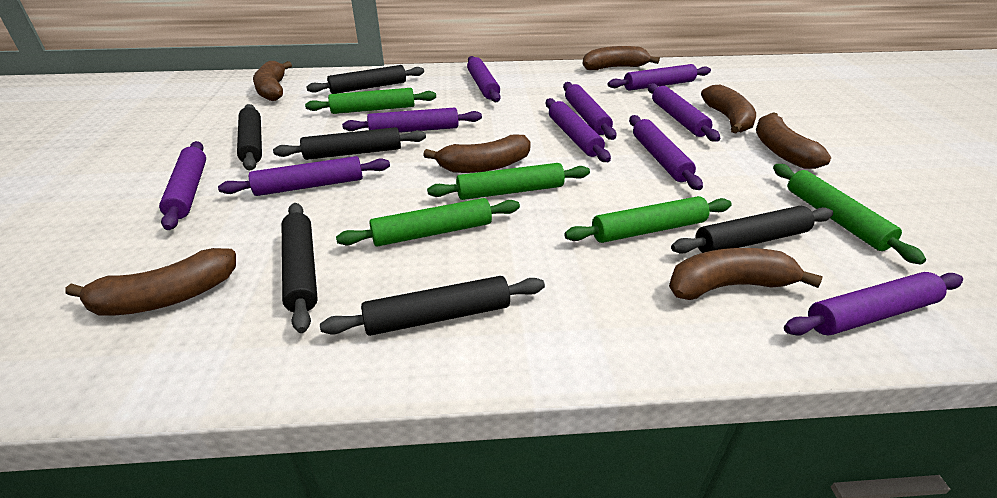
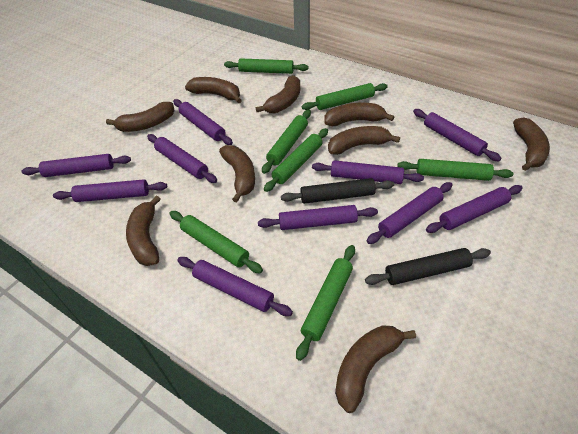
black rolling pin: [237,104,262,170] [273,127,426,160] [282,203,318,333] [306,65,424,94] [320,276,545,336] [671,206,833,253] = 6 -> [281,178,394,204] [365,248,491,285] = 2
brown banana: [65,248,236,316] [253,61,292,101] [423,135,531,173] [582,46,660,70] [669,248,823,300] [701,85,756,134] [756,112,832,169] = 7 -> [106,102,175,132] [126,196,161,266] [185,77,242,103] [219,145,255,202] [256,75,300,113] [324,103,394,126] [328,126,400,155] [335,325,416,413] [513,117,550,171] = 9
green rolling pin: [305,88,436,114] [336,198,520,247] [427,163,590,200] [564,196,732,243] [773,164,926,265] = 5 -> [169,211,263,273] [224,58,308,74] [262,110,311,174] [264,128,328,192] [296,245,355,361] [302,83,388,110] [397,159,513,181] = 7

